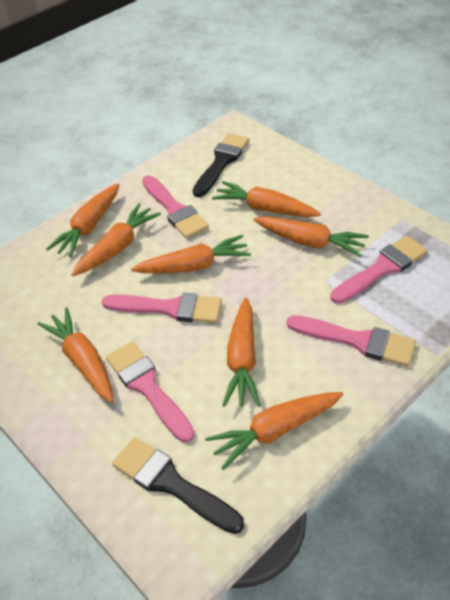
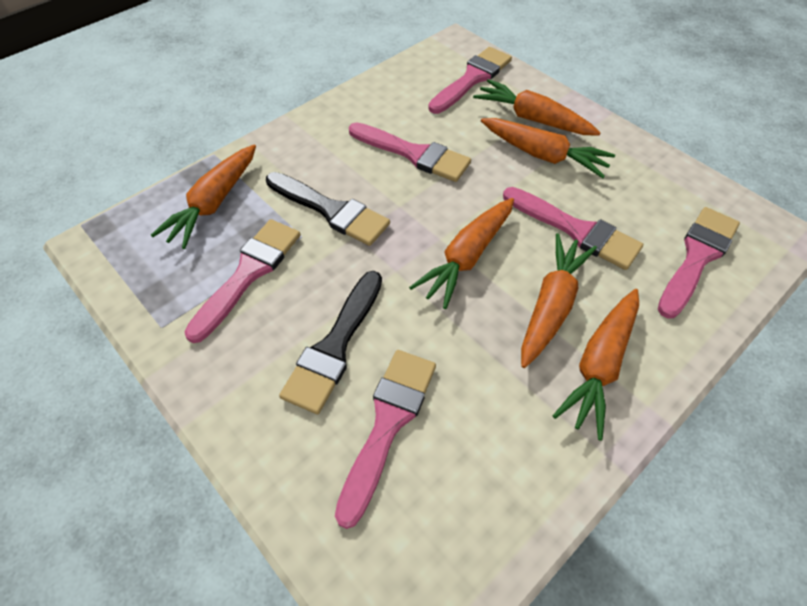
orange carrot: [37,307,114,403] [46,184,119,258] [71,203,161,276] [131,235,251,273] [205,392,344,470] [212,181,321,217] [222,298,261,407] [254,216,369,257] = 8 -> [151,144,256,249] [409,198,514,309] [473,79,601,135] [481,118,615,178] [521,233,597,368] [553,289,639,440] = 6
pink brush: [102,293,222,323] [106,341,195,443] [142,175,209,239] [286,315,416,367] [330,236,428,304] = 5 -> [184,219,300,343] [335,350,436,529] [349,122,471,182] [428,47,512,114] [503,187,643,270] [658,207,740,319] = 6

